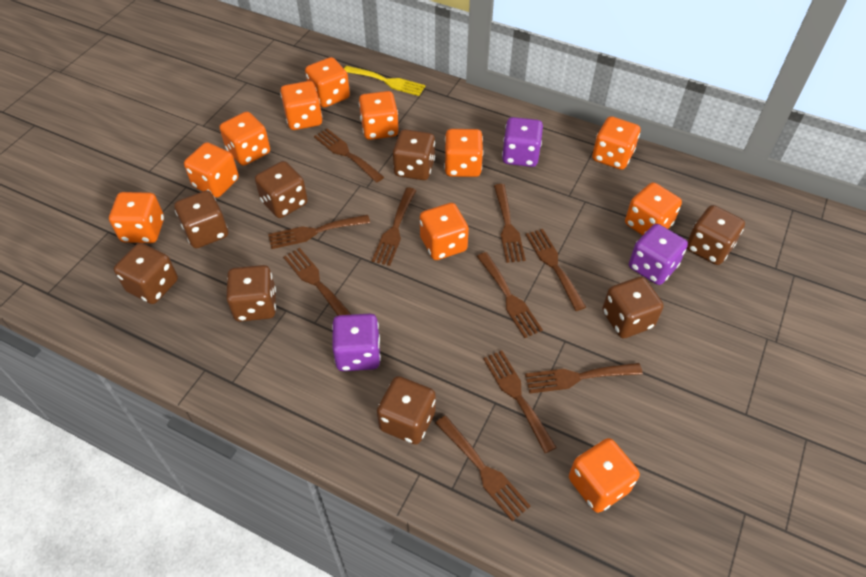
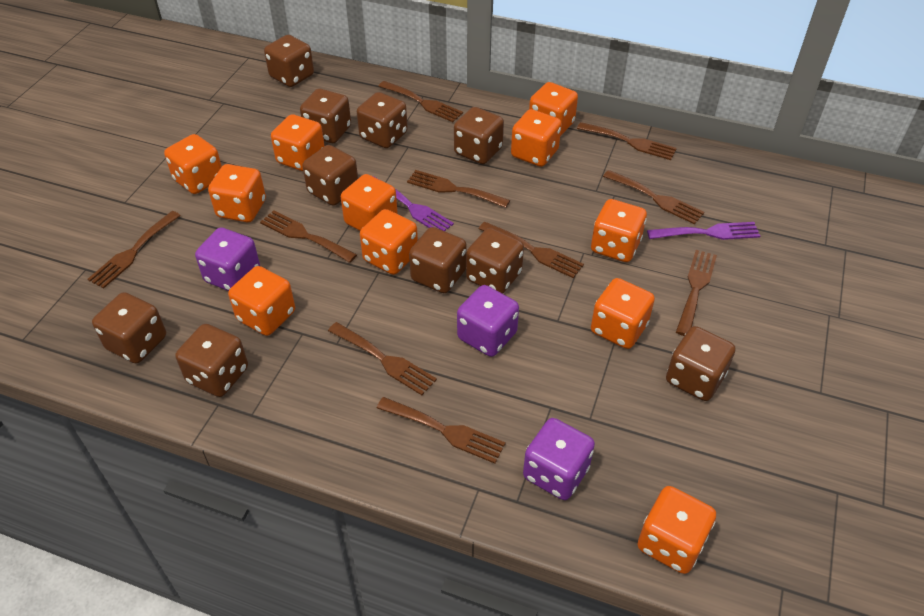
brown dice: [114,243,178,304] [174,190,228,248] [226,265,276,322] [255,161,308,218] [377,376,436,445] [393,129,435,180] [602,277,664,338] [687,205,745,265] = 8 -> [92,292,166,364] [175,324,248,397] [264,35,314,87] [300,89,351,143] [302,145,358,206] [357,92,408,148] [409,227,467,293] [454,107,504,164] [466,228,524,294] [666,326,735,401] = 10
purple fork: none = 0 -> [373,176,454,231] [647,222,760,240] = 2
yellow fork: [344,66,426,96] = 1 -> none = 0

